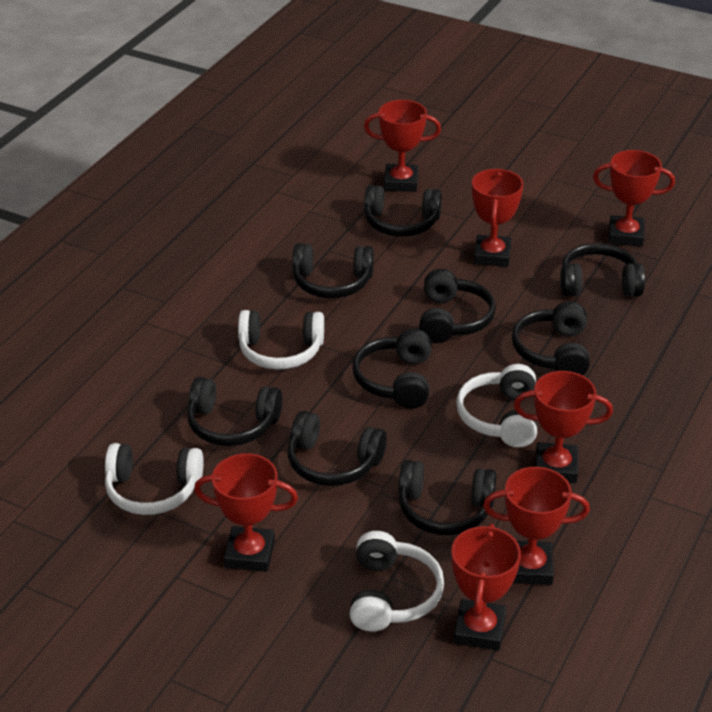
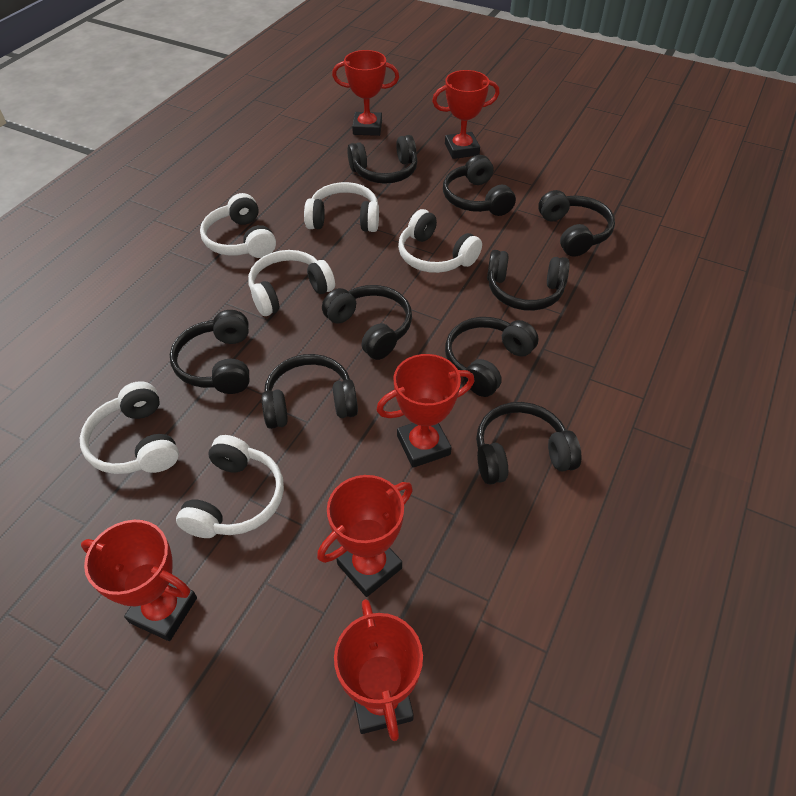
red trophy: [194,453,298,572] [364,100,441,192] [451,524,521,651] [472,169,523,267] [483,467,590,585] [514,371,613,483] [593,150,675,247] = 7 -> [81,520,197,641] [317,475,413,597] [332,50,399,136] [334,599,423,741] [376,354,474,468] [432,70,500,159] = 6
white headphones: [105,443,203,515] [238,310,324,370] [350,531,444,632] [456,364,537,447] = 4 -> [80,381,179,474] [176,435,284,538] [200,193,276,258] [248,250,335,316] [304,182,379,232] [398,209,482,273] = 6

